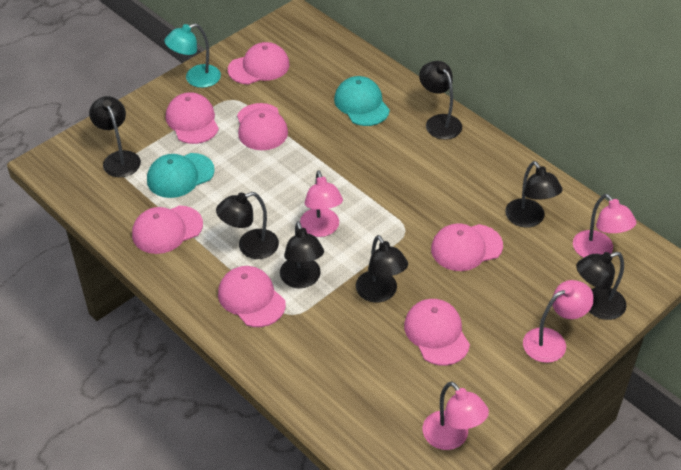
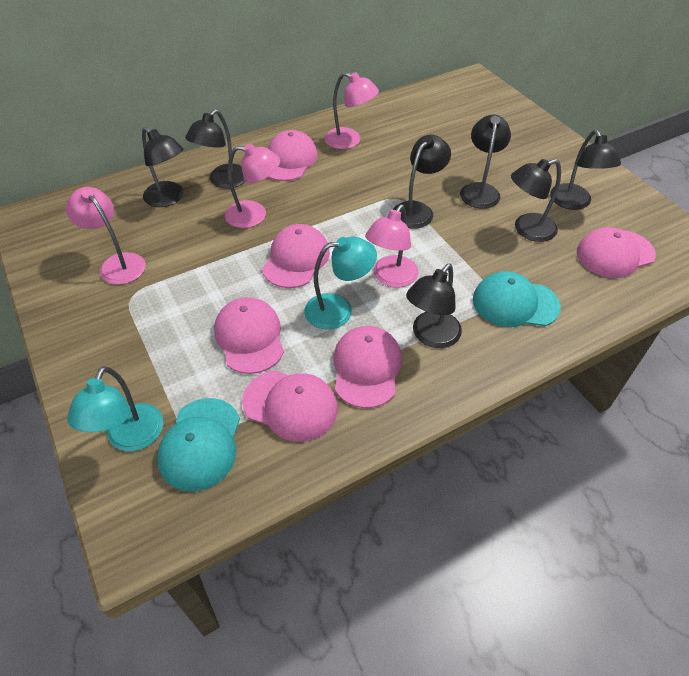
pink cap: [132,206,203,254] [166,92,219,144] [218,266,286,327] [228,42,290,85] [237,103,288,150] [404,299,470,366] [431,223,503,271] = 7 -> [214,297,284,374] [242,370,338,442] [262,224,330,288] [268,130,318,181] [333,326,402,408] [577,227,656,278] = 6
turquoise lamp: [164,23,221,88] = 1 -> [67,366,163,451] [304,237,377,330] = 2

